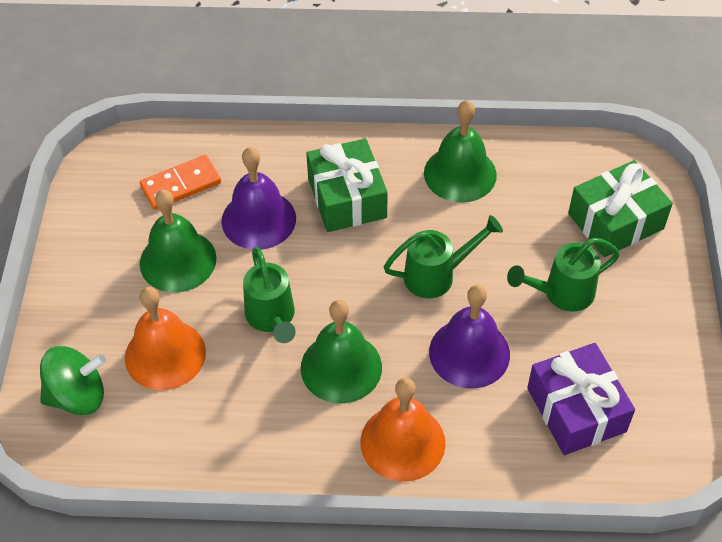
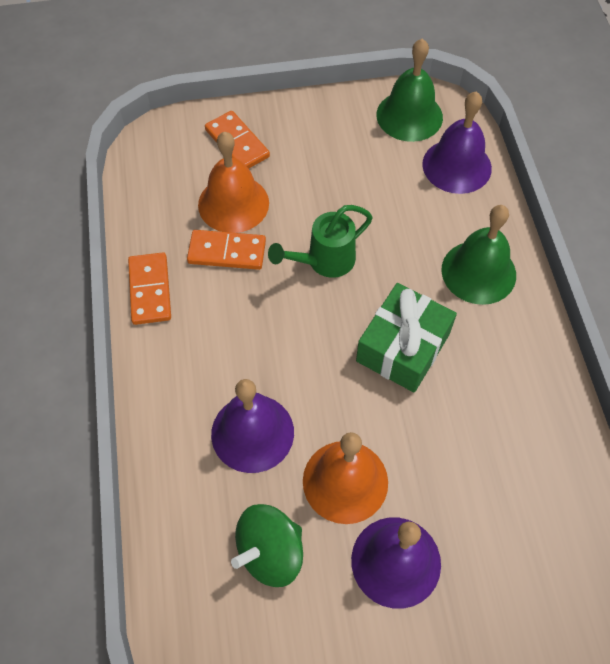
green bell: [140,190,216,292] [301,300,382,403] [424,100,497,203] = 3 -> [377,38,443,142] [441,205,516,305] = 2
green gift: [306,139,388,232] [568,160,673,257] = 2 -> [356,283,457,393] = 1
green watering can: [243,247,296,343] [384,215,503,298] [507,238,620,312] = 3 -> [268,205,373,278] = 1
orange domino: [140,155,221,210] = 1 -> [128,252,171,325] [187,230,266,270] [205,111,270,169] = 3
purple bell: [221,147,296,250] [429,285,510,389] = 2 -> [211,379,294,473] [351,518,441,609] [422,91,492,194] = 3
purple gift: [527,343,635,455] = 1 -> none = 0

